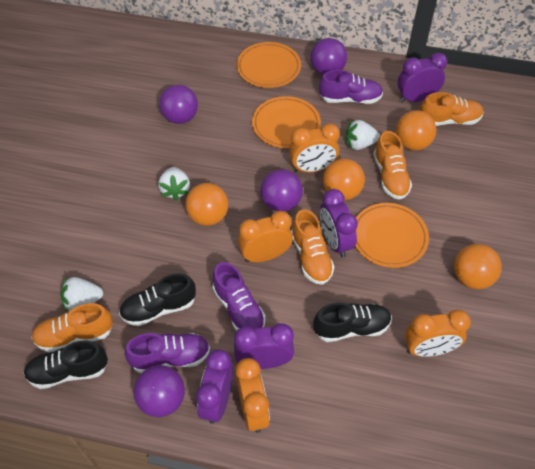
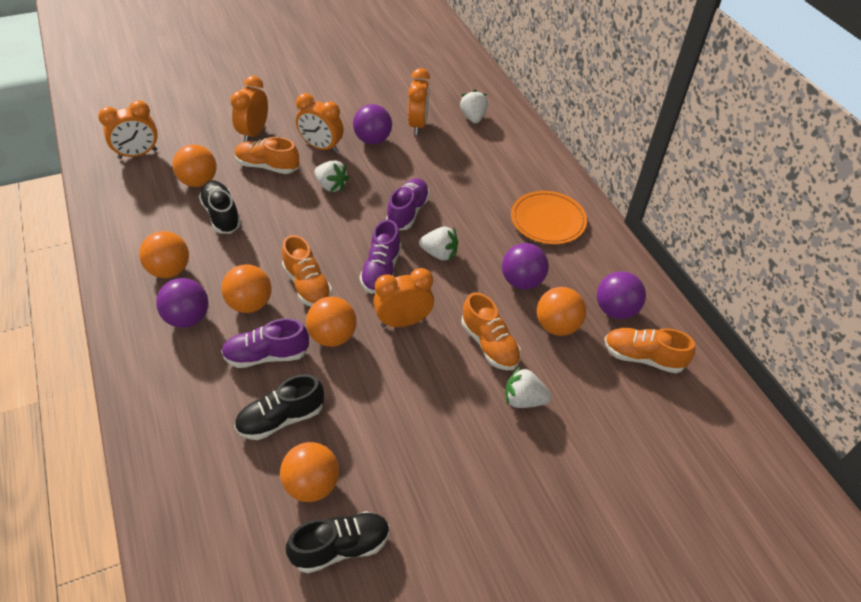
orange ball: [185,183,228,226] [323,158,365,200] [396,110,436,151] [454,244,502,289] = 4 -> [139,231,189,278] [172,144,216,187] [221,264,271,313] [280,442,339,502] [306,297,357,347] [537,287,586,336] = 6
orange clock: [235,358,270,433] [238,211,293,262] [289,123,340,172] [405,309,471,357] = 4 -> [98,100,158,159] [230,76,268,142] [296,93,344,153] [373,268,434,327] [408,68,430,135] = 5
orange plate: [237,42,301,88] [252,96,321,148] [355,203,429,268] = 3 -> [511,191,587,244] = 1
purple clock: [196,349,233,424] [234,323,294,369] [320,189,358,258] [398,53,447,102] = 4 -> none = 0
white strawberry: [61,277,103,312] [158,167,190,201] [346,120,380,150] = 3 -> [314,161,350,192] [419,227,458,261] [460,90,488,123] [505,366,552,408] = 4

